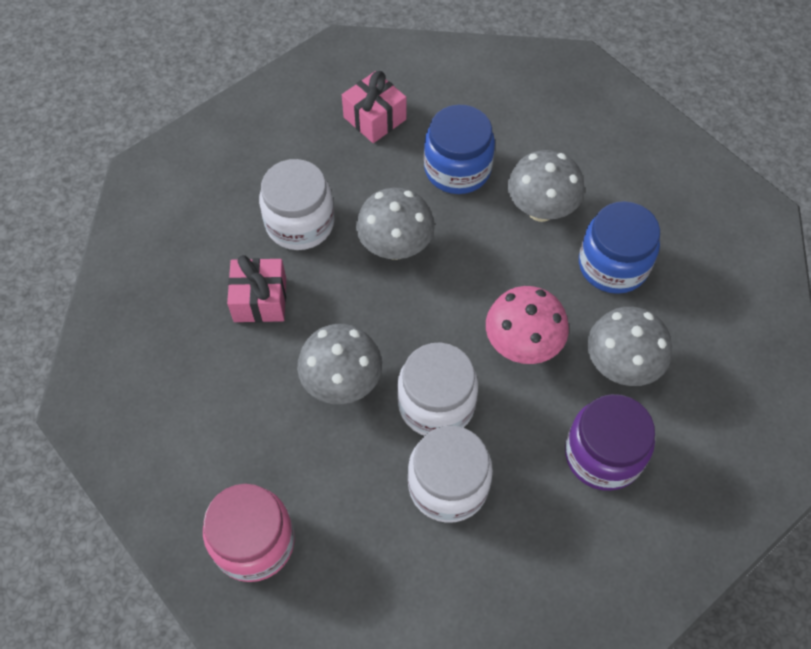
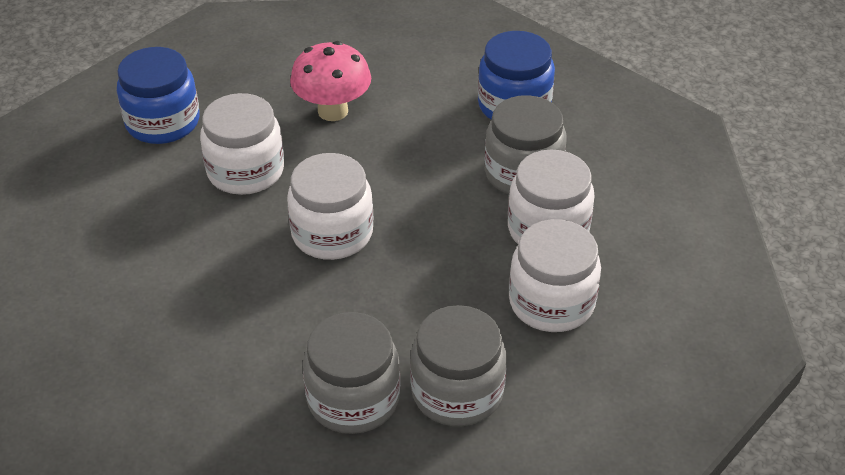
grey jar: none = 0 -> [303,312,400,434] [410,305,506,426] [484,95,566,194] = 3
grey mushroom: [297,324,382,404] [356,188,435,260] [508,150,585,222] [587,307,672,386] = 4 -> none = 0
pink gift: [227,255,286,323] [342,71,406,143] = 2 -> none = 0
pink jar: [203,484,295,582] = 1 -> none = 0
purple jar: [565,394,655,491] = 1 -> none = 0
white jar: [259,159,334,250] [397,342,478,436] [408,426,493,523] = 3 -> [200,93,284,195] [287,153,373,260] [508,150,595,244] [509,219,601,332] = 4

